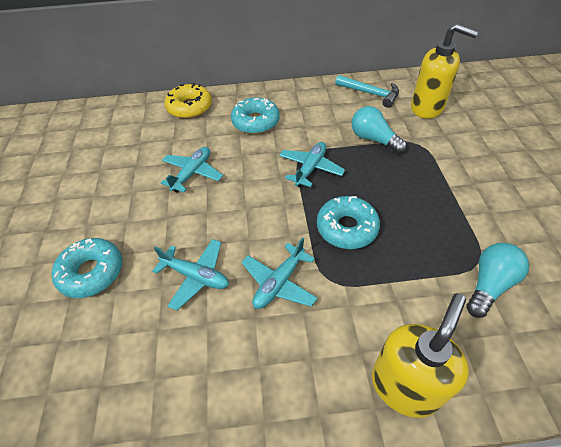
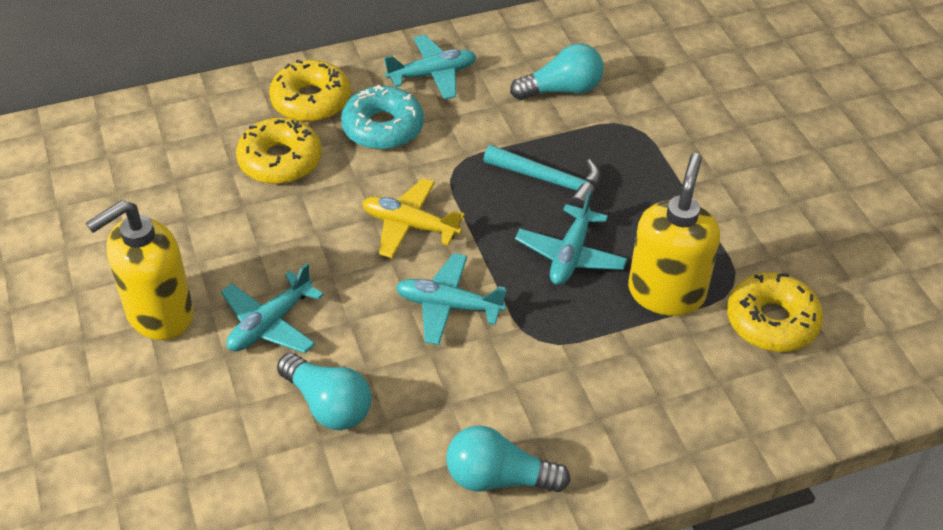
turquoise donut: [51,238,122,298] [231,97,280,134] [317,196,380,249] = 3 -> [341,85,424,150] = 1
turquoise light bulb: [352,106,407,154] [466,243,529,318] = 2 -> [277,353,372,430] [446,426,571,492] [510,43,604,100] = 3
yellow donut: [165,83,212,119] = 1 -> [236,117,322,184] [269,59,351,122] [727,272,823,352] = 3
yellow plane: none = 0 -> [362,178,465,258] = 1

